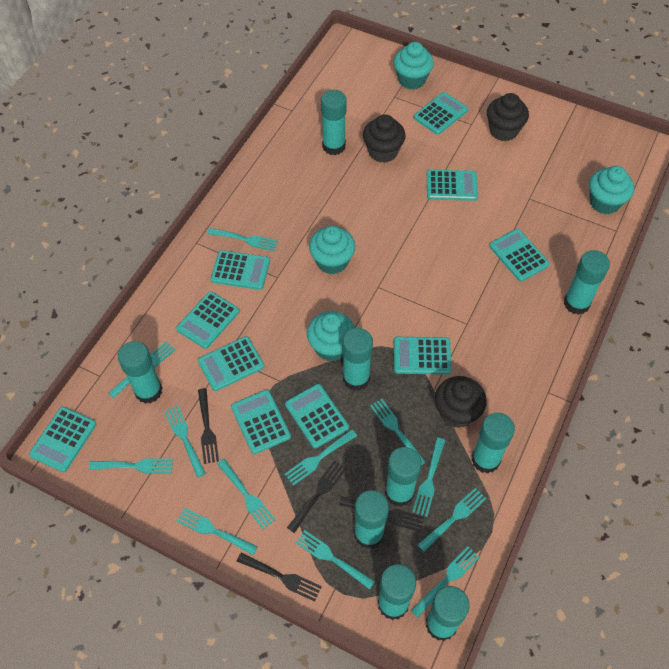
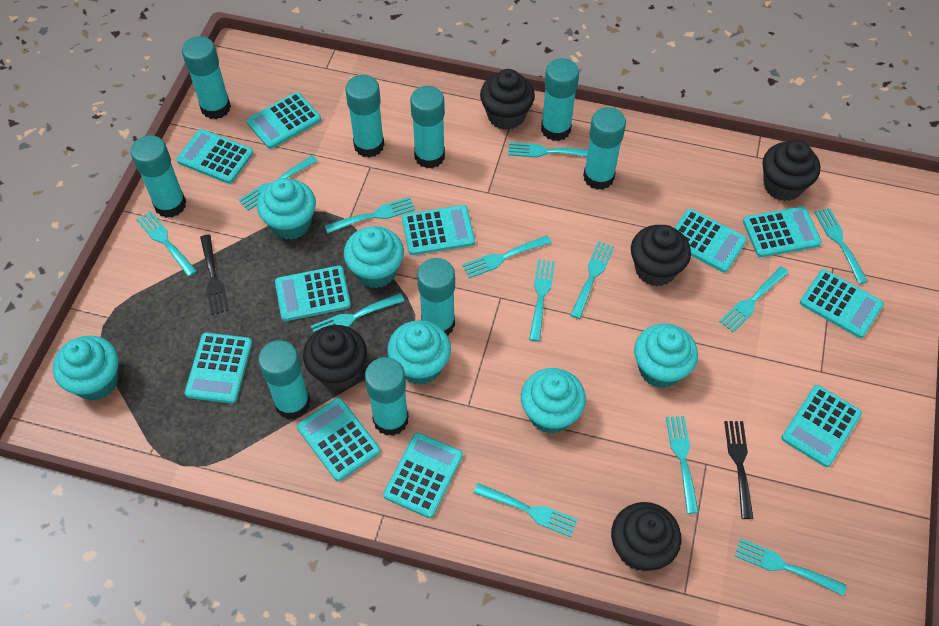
black cupcake: [363,114,406,163] [435,376,487,428] [487,93,529,141] = 3 -> [303,325,367,389] [480,69,535,130] [611,502,681,572] [631,225,691,286] [763,140,820,201] = 5
black fork: [198,388,219,464] [237,553,322,602] [287,460,347,533] [339,496,424,532] = 4 -> [200,234,229,315] [724,421,753,519] = 2
turquoise calculator: [29,407,96,472] [176,291,239,349] [198,336,264,391] [211,250,270,290] [231,390,291,454] [285,384,349,448] [394,337,452,375] [414,92,468,135] [427,170,478,201] [489,229,550,282] = 10 -> [176,129,254,184] [185,333,252,404] [246,92,321,149] [275,266,351,321] [297,398,380,481] [383,433,463,518] [402,205,475,255] [675,209,747,272] [743,206,822,257] [781,385,862,467] [800,269,884,338] = 11
turquoise cupcake: [307,311,355,362] [309,226,355,275] [393,42,434,90] [589,166,634,214] = 4 -> [53,336,119,400] [257,178,316,240] [344,226,404,288] [387,320,451,385] [521,368,586,434] [634,324,698,388] = 6
turquoise fork: [89,458,173,473] [109,342,175,398] [164,405,206,477] [177,508,258,555] [207,228,278,251] [217,459,275,529] [285,429,357,486] [295,530,375,590] [370,399,426,466] [410,546,480,618] [412,437,446,517] [418,488,486,552] = 12 -> [137,211,197,277] [239,155,318,211] [311,293,404,333] [325,197,415,233] [462,235,552,279] [473,483,578,537] [508,142,588,157] [529,259,555,342] [570,241,614,319] [666,416,699,514] [719,266,789,332] [735,539,847,596] [814,208,868,284] = 13

